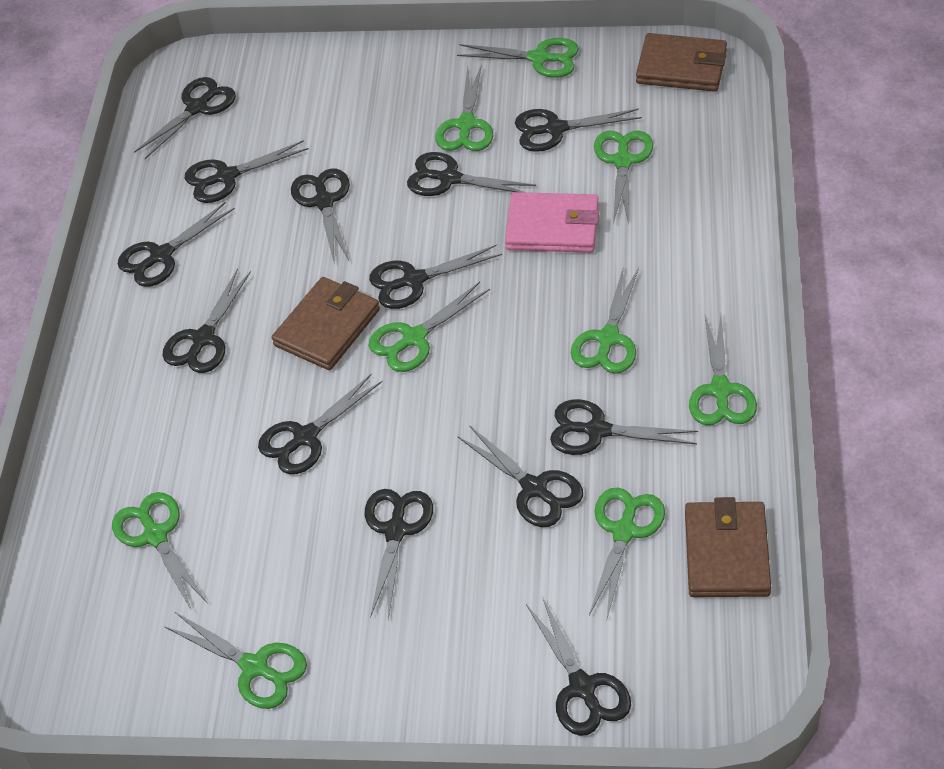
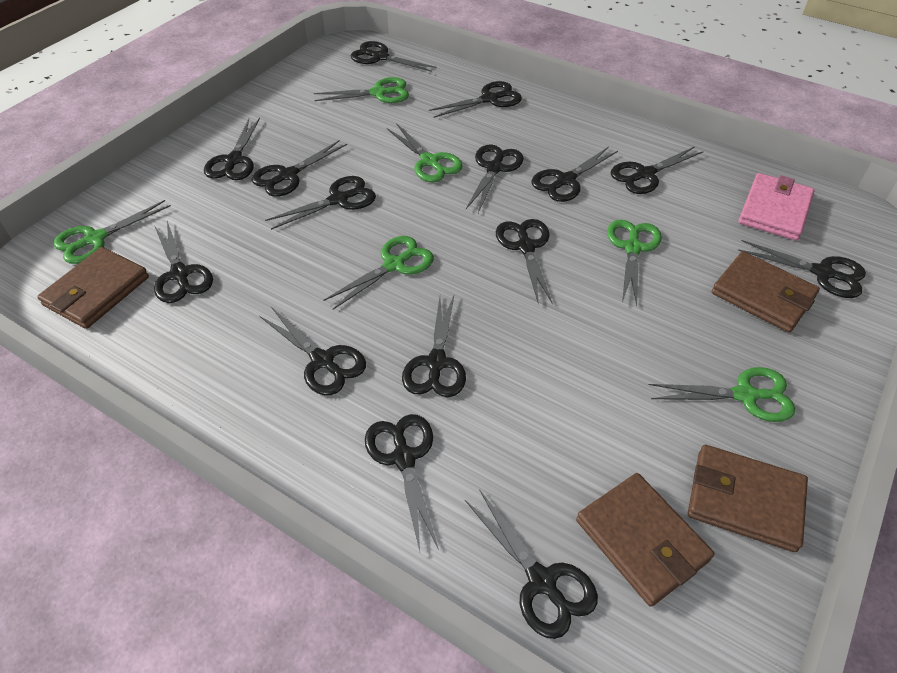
black scissors: [118,202,235,287] [134,77,236,159] [163,268,251,373] [185,140,309,203] [258,373,383,475] [291,168,350,261] [365,489,433,620] [369,245,502,309] [407,152,536,196] [457,425,583,527] [515,109,642,152] [526,596,631,736] [550,399,698,455] = 13 -> [154,221,213,303] [204,118,260,180] [252,140,347,197] [260,307,366,395] [265,176,376,230] [350,41,437,72] [365,414,439,551] [402,296,466,397] [429,81,522,118] [465,489,598,639] [466,145,524,213] [496,219,553,304] [532,147,618,202] [611,146,704,194] [738,240,866,298] = 15
brown wallet: [272,277,380,370] [636,33,727,92] [685,497,771,597] = 3 -> [37,247,149,329] [576,473,714,607] [688,445,808,552] [712,251,820,333] = 4
green scissors: [112,492,207,609] [164,612,307,709] [368,282,490,372] [435,64,493,151] [457,38,579,77] [571,266,639,374] [589,488,665,618] [594,130,653,224] [689,315,757,425] = 9 -> [53,200,171,264] [314,77,409,103] [324,236,434,310] [387,123,463,182] [607,220,662,306] [649,367,795,422] = 6

